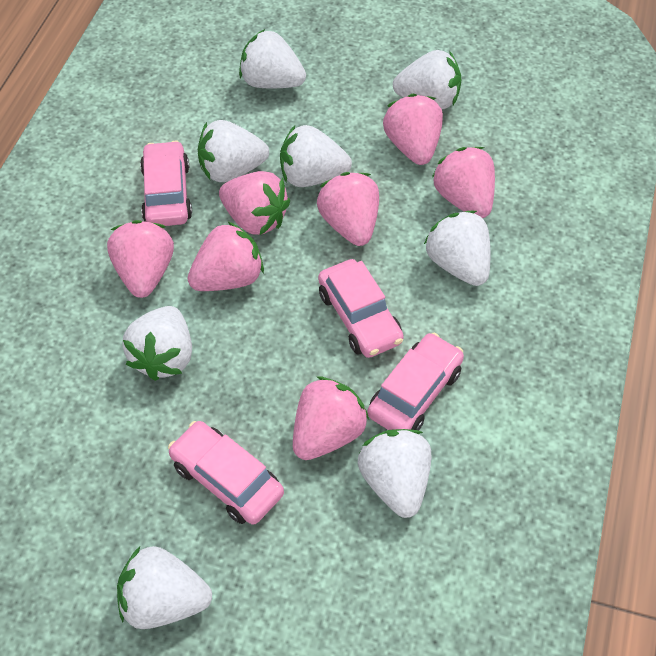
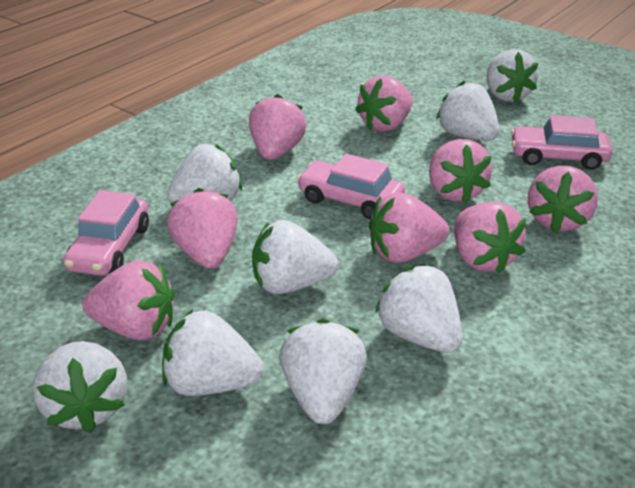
pink car: [140,141,192,226] [168,421,284,525] [318,259,404,358] [367,333,464,430] = 4 -> [63,190,149,276] [297,154,405,220] [511,115,613,170] = 3
pink strawberry: [107,220,174,298] [188,221,264,291] [219,171,290,235] [293,376,369,460] [317,172,379,246] [383,94,443,165] [432,147,495,218] = 7 -> [82,260,175,340] [167,188,238,269] [249,94,306,160] [355,75,413,132] [369,192,450,263] [429,139,492,203] [454,202,526,274] [528,166,598,233] = 8

